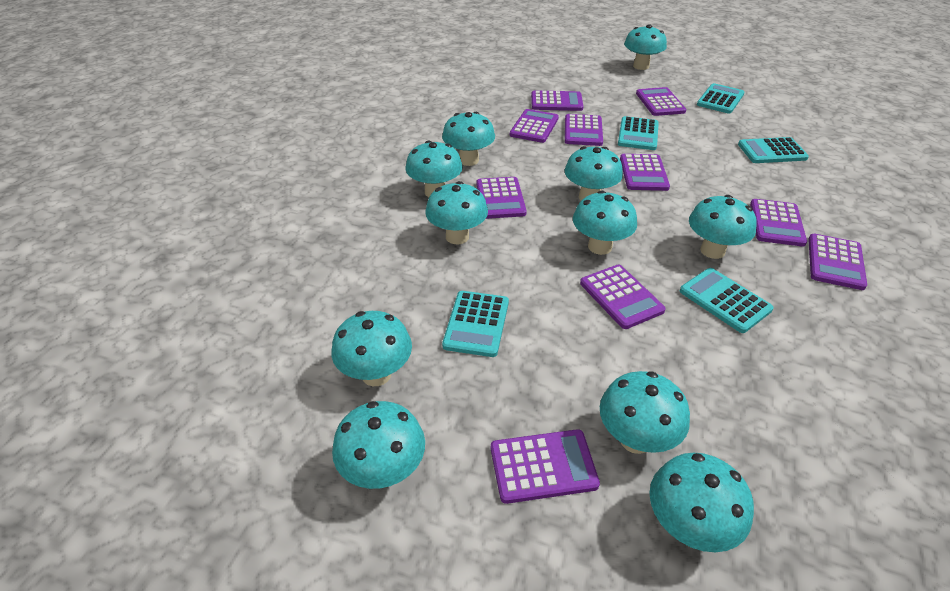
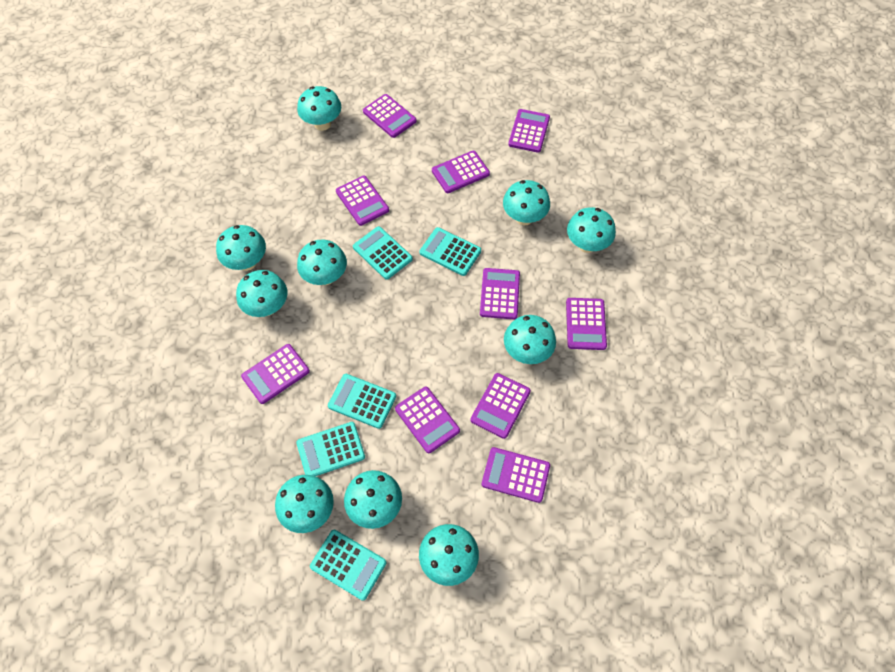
turquoise mushroom: [332,311,412,386] [332,401,425,489] [406,140,463,197] [426,181,488,244] [442,112,495,166] [565,146,623,200] [573,190,637,255] [600,371,690,454] [624,24,667,70] [650,453,754,552] [689,195,757,259] = 11 -> [216,225,266,271] [236,270,287,317] [275,475,334,533] [297,86,341,131] [297,239,347,285] [344,470,402,529] [419,524,479,586] [503,180,550,225] [504,315,556,364] [567,207,616,253] = 10

